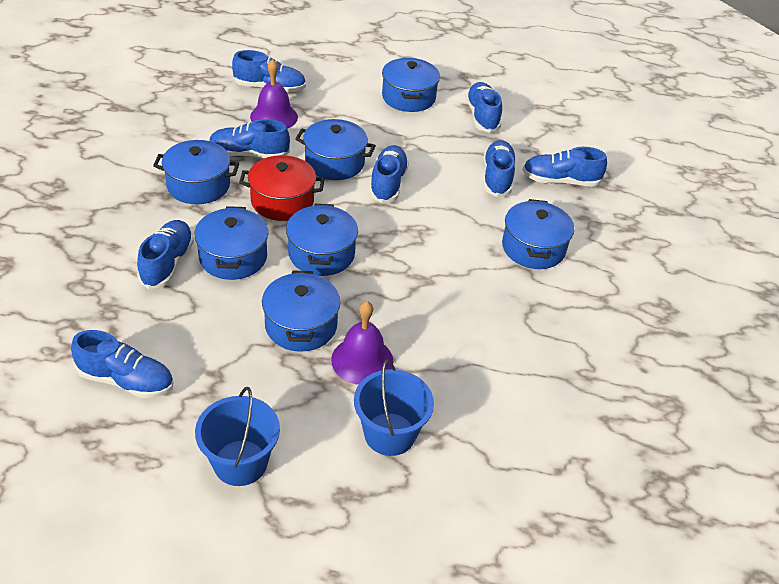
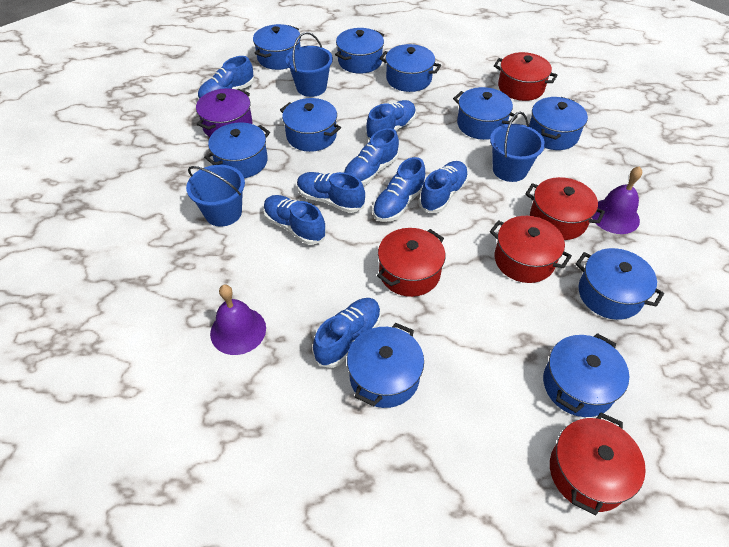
blue bucket: [195,387,280,486] [354,359,434,456] = 2 -> [186,165,245,227] [286,32,333,97] [490,112,545,182] = 3
blue pot: [153,140,239,204] [194,206,268,280] [262,271,340,352] [286,204,358,276] [295,119,376,180] [382,58,440,112] [502,199,574,269] = 7 -> [204,122,270,178] [253,24,301,70] [280,98,341,152] [335,28,384,74] [347,323,424,408] [379,44,441,92] [453,87,518,140] [529,97,588,150] [543,333,629,417] [576,248,664,320] = 10
purple pot: none = 0 -> [196,88,252,137] = 1
red pot: [239,155,325,221] = 1 -> [377,228,446,297] [490,216,572,283] [494,52,557,101] [525,177,605,240] [550,412,646,515] = 5

